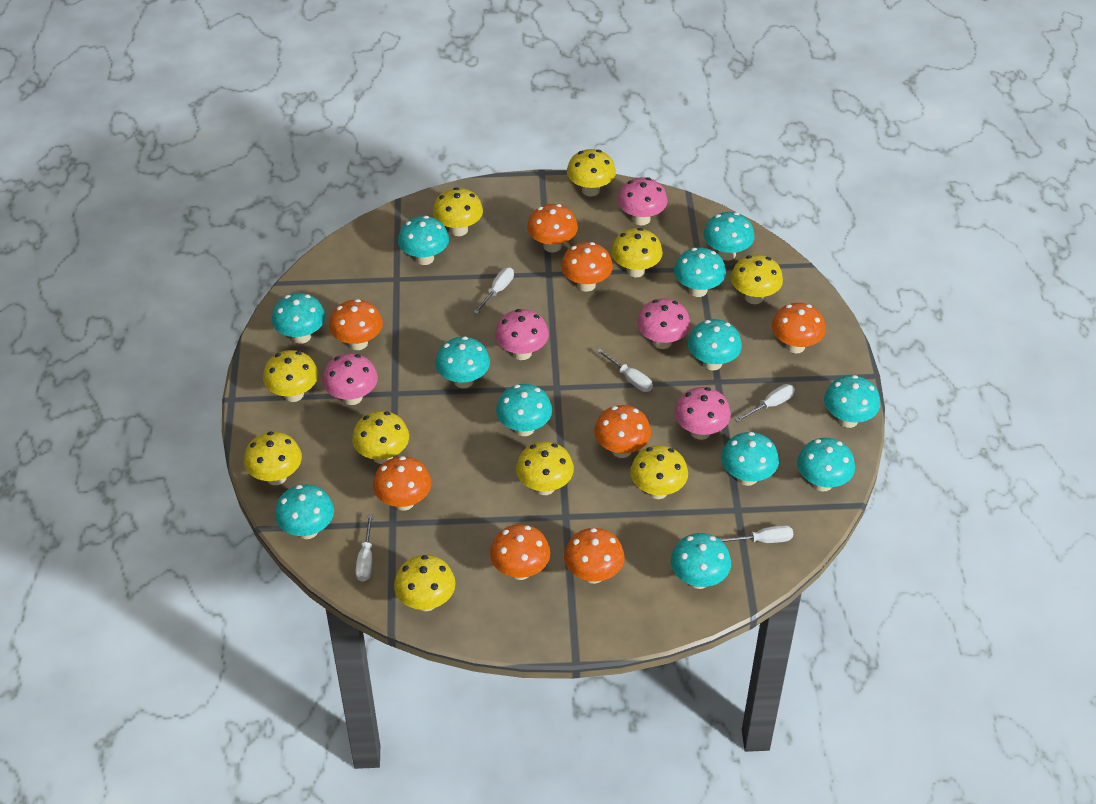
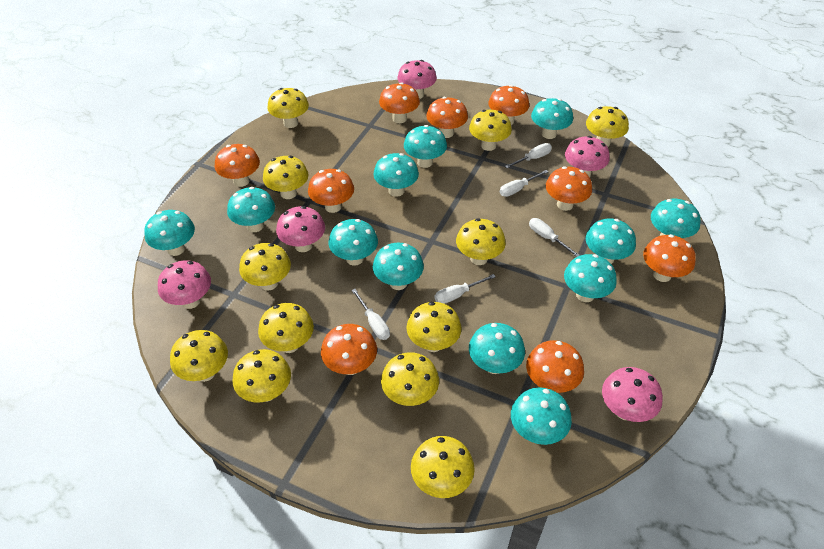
orange mushroom: [329,299,383,350] [373,456,431,511] [490,524,550,580] [527,204,578,253] [561,242,613,292] [564,528,625,584] [594,405,651,458] [772,303,826,353] = 8 -> [215,144,260,187] [308,169,354,213] [321,324,377,375] [379,82,420,123] [426,97,468,138] [488,85,529,125] [526,340,584,393] [546,166,592,211] [643,234,696,282] = 9
yellow mushroom: [244,432,302,485] [263,350,318,402] [352,411,409,464] [394,555,455,611] [433,187,483,236] [516,442,574,495] [567,149,616,197] [611,228,663,277] [630,445,688,499] [731,255,783,304] = 10 -> [170,330,228,382] [232,349,291,403] [239,243,291,290] [258,303,314,353] [263,156,309,199] [267,88,309,128] [381,352,439,406] [406,302,462,352] [411,436,475,498] [456,218,506,265] [469,110,512,151] [586,106,629,147] = 12

